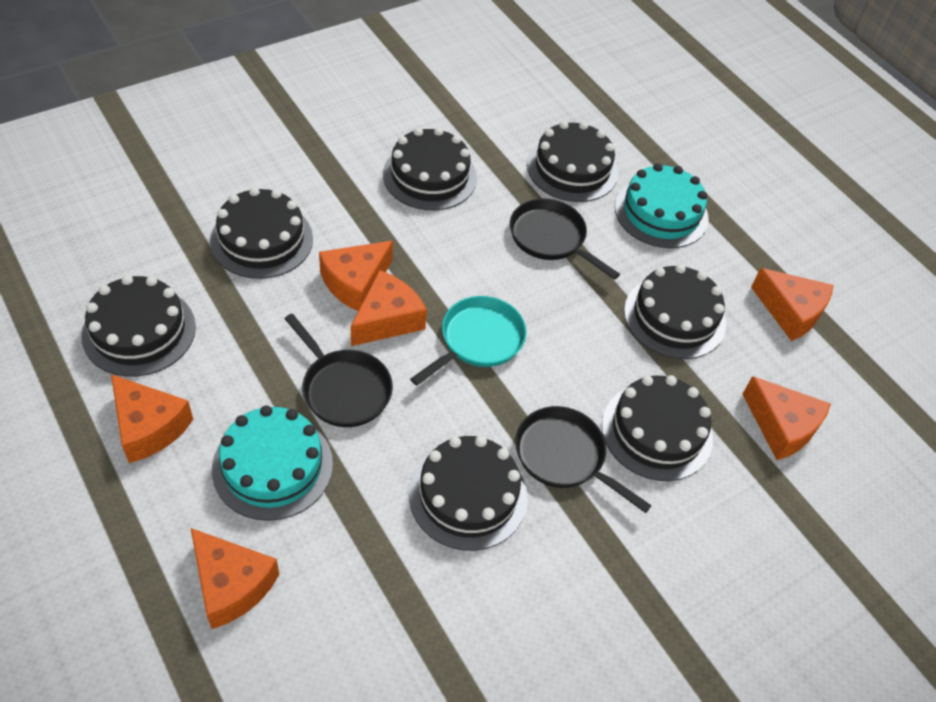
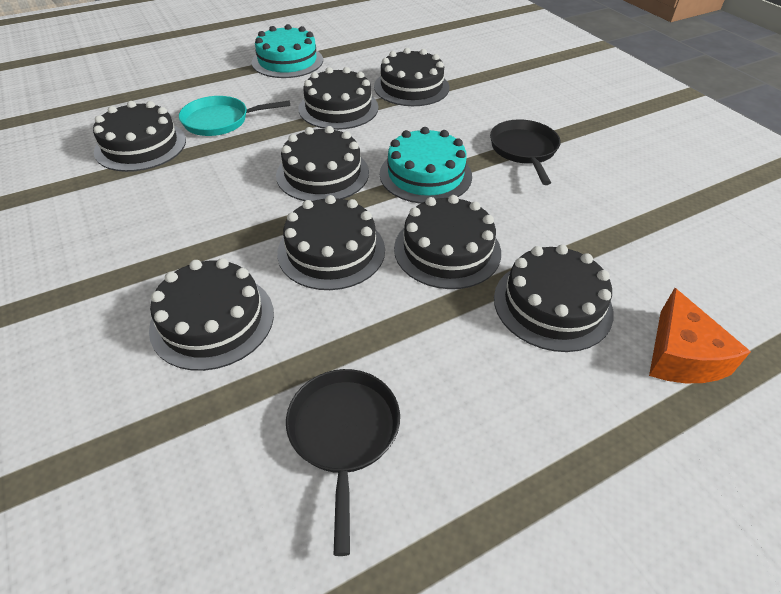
black cake: [81,275,196,377] [210,187,313,279] [383,127,477,210] [409,436,528,551] [527,121,618,202] [602,375,713,481] [624,264,726,359] = 7 -> [93,101,186,172] [149,258,274,371] [276,126,369,201] [277,195,385,290] [298,67,379,130] [374,48,450,106] [394,195,501,289] [494,245,614,352] = 8
black pan: [284,314,393,427] [510,199,620,280] [515,406,652,513] = 3 -> [286,369,400,556] [490,119,561,185] = 2
orange cheese: [111,374,193,463] [191,528,279,629] [319,240,393,311] [351,270,427,346] [742,376,831,460] [751,268,833,341] = 6 -> [649,288,751,383] = 1

